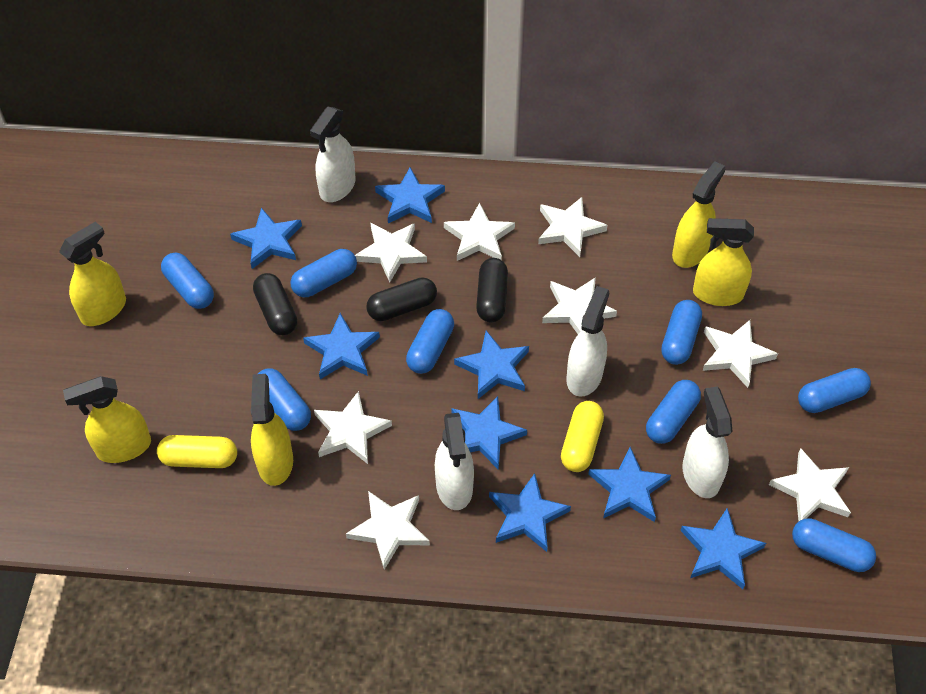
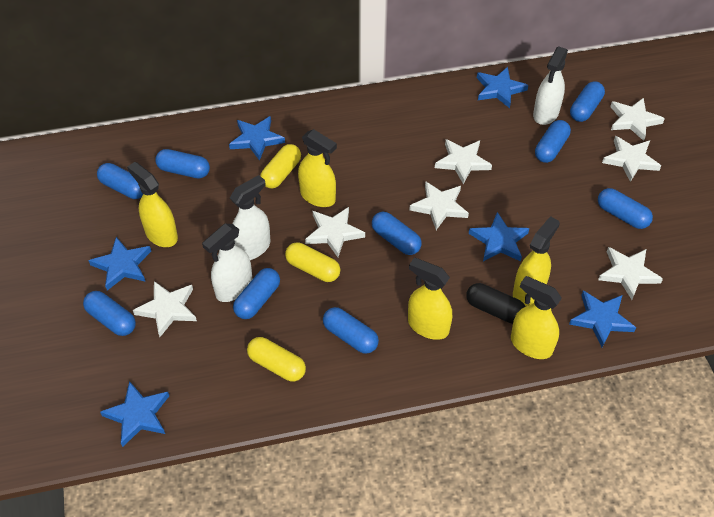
black capsule: [253,273,297,335] [366,277,437,321] [476,258,508,322] = 3 -> [466,283,525,324] = 1
blue capsule: [161,253,214,309] [258,368,311,431] [290,249,357,297] [406,309,454,374] [646,380,701,444] [661,300,702,365] [792,518,876,572] [798,368,871,413] = 8 -> [83,291,136,336] [97,163,143,199] [155,149,210,178] [233,268,280,319] [323,307,379,354] [372,212,422,255] [535,120,571,163] [570,81,605,122] [598,188,653,229] = 9
blue star: [230,208,302,269] [303,313,380,379] [375,167,445,223] [452,396,527,470] [454,331,529,399] [489,473,571,552] [588,447,671,522] [680,508,766,589] = 8 -> [88,237,151,290] [100,381,169,447] [229,116,285,161] [469,212,530,261] [477,67,528,108] [569,291,636,347] = 6
white spray bottle: [310,107,356,202] [435,413,474,510] [566,286,609,397] [682,386,732,498] = 4 -> [202,224,252,302] [230,175,271,260] [533,46,568,125] = 3
white star: [314,391,392,464] [346,491,430,570] [355,223,427,283] [444,203,515,261] [538,197,608,257] [542,277,617,334] [703,320,778,388] [769,448,851,521] = 8 -> [133,281,197,337] [305,207,365,257] [409,181,469,230] [435,139,492,184] [598,247,663,300] [602,136,661,182] [610,98,665,141] = 7
yellow capsule: [157,435,237,468] [561,401,604,472] = 2 -> [247,337,306,382] [261,144,301,188] [285,242,340,282] = 3

